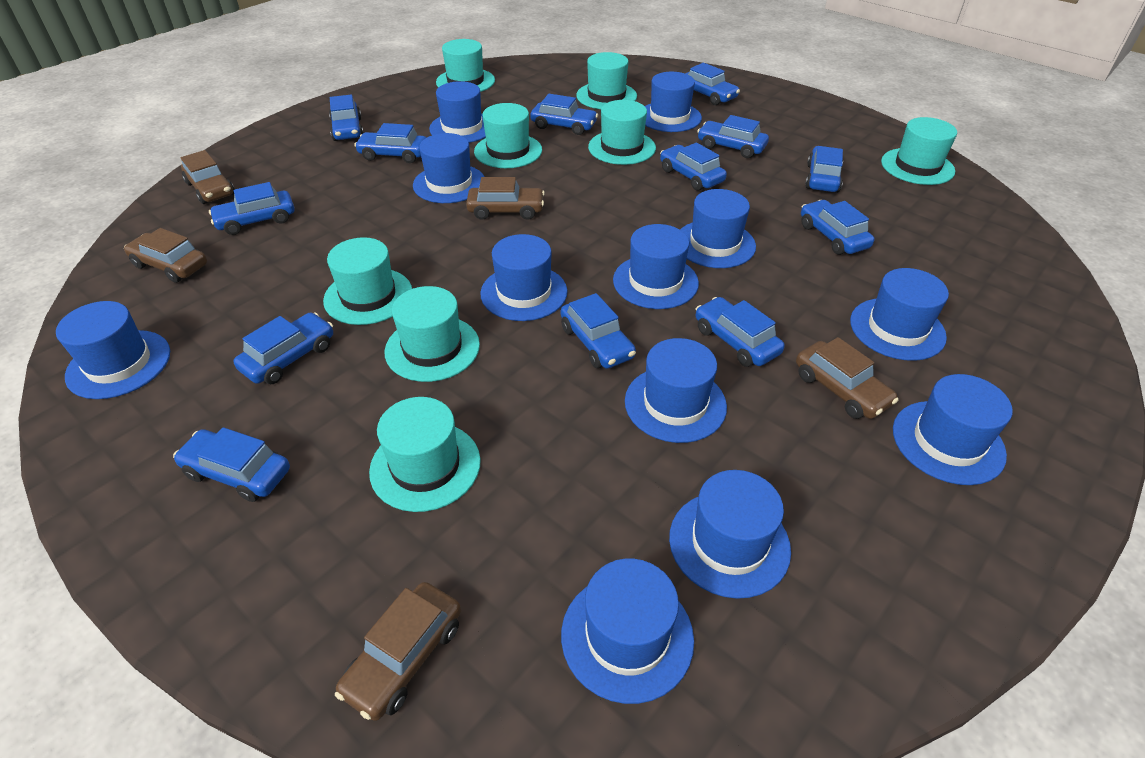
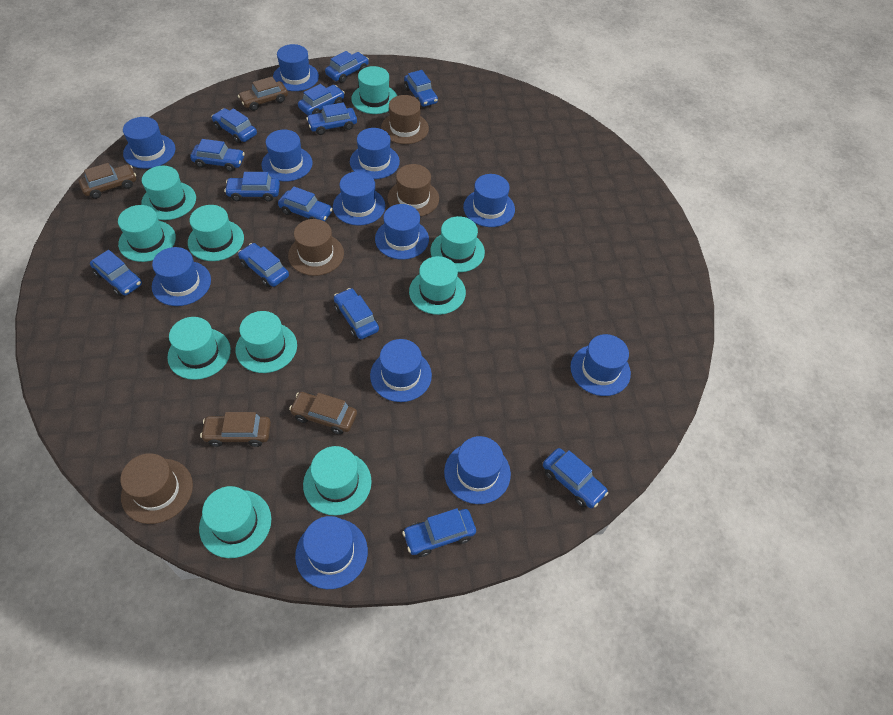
brown car: [124,228,207,283] [180,150,235,204] [335,582,461,721] [466,177,545,220] [796,337,899,419] = 5 -> [79,163,136,199] [200,412,271,447] [238,77,288,111] [289,392,357,434] = 4
brown hat: none = 0 -> [120,453,193,524] [288,219,344,276] [381,95,429,144] [388,164,439,217] = 4
turquoise hat: [323,237,412,325] [369,397,481,512] [385,286,480,382] [436,39,495,92] [474,103,542,168] [576,52,637,109] [588,100,656,165] [881,117,957,185] = 8 -> [118,205,176,262] [141,166,196,220] [167,317,231,380] [188,205,244,261] [199,486,271,558] [235,311,297,373] [303,446,372,515] [351,66,397,114] [409,256,466,315] [430,216,485,272] = 10

